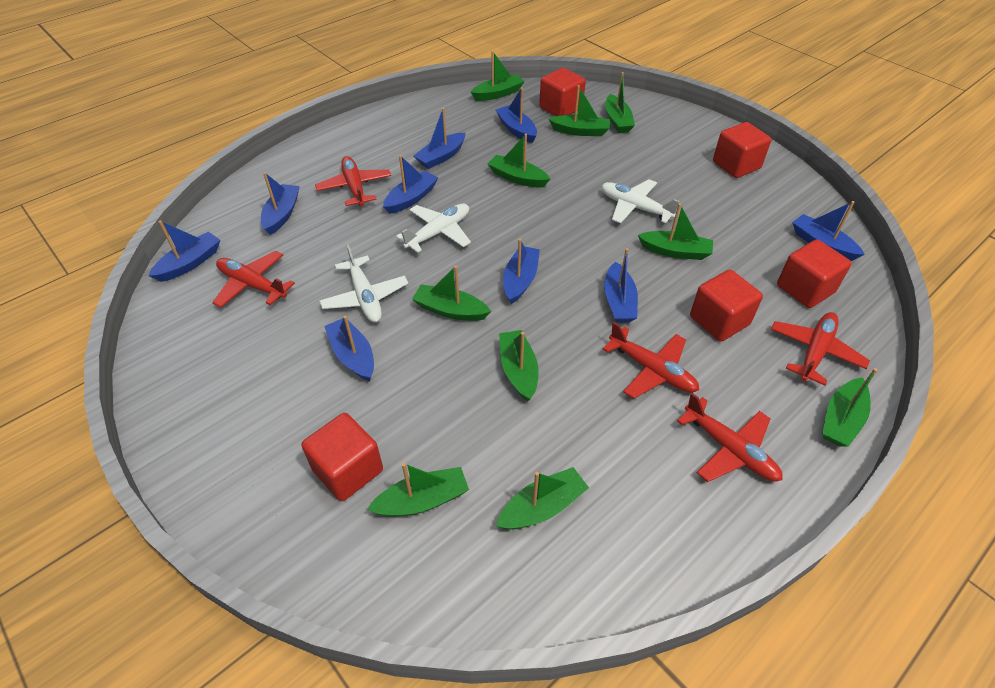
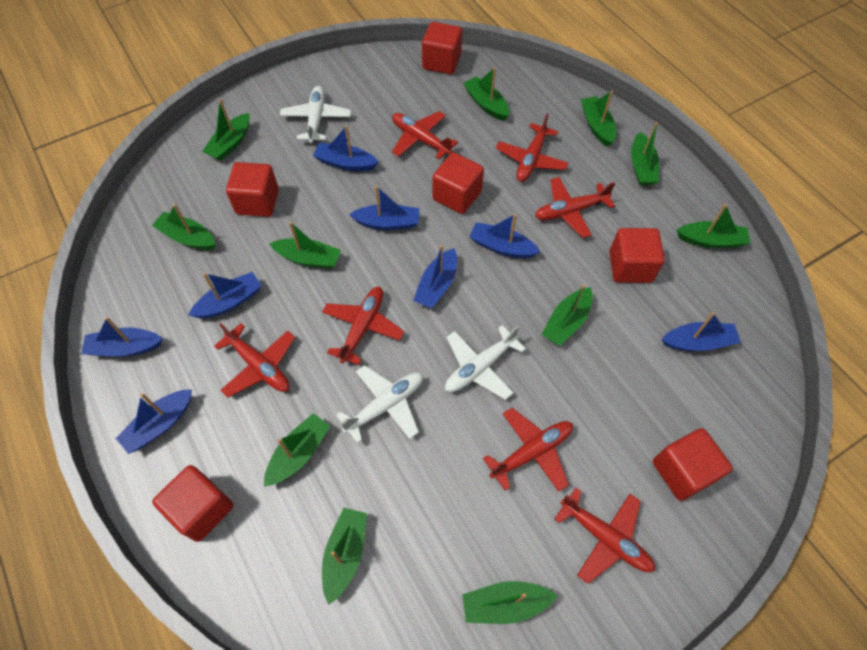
blue boat: [148,220,220,282] [261,172,300,235] [324,316,374,381] [383,155,438,214] [414,108,465,169] [496,87,537,143] [503,239,540,304] [604,248,638,322] [792,201,865,261] = 9 -> [81,317,163,357] [116,389,192,454] [188,272,261,318] [313,125,379,171] [349,186,419,230] [413,245,457,308] [469,213,540,258] [661,312,741,351] = 8
green boat: [367,463,469,517] [412,266,491,321] [470,51,525,101] [488,134,550,188] [496,467,589,530] [499,330,539,402] [549,85,610,136] [605,72,635,133] [638,203,713,260] [822,368,878,447] = 10 -> [152,204,216,250] [202,99,250,161] [264,413,330,487] [269,222,341,269] [322,508,367,605] [462,581,558,624] [463,67,509,121] [542,284,593,346] [581,91,616,147] [631,122,659,185] [677,204,750,248] = 11
red cube: [301,413,383,501] [539,68,586,116] [690,270,763,341] [713,122,771,178] [777,239,852,308] = 5 -> [152,465,234,542] [226,162,279,217] [422,22,462,74] [433,152,484,214] [609,228,665,283] [653,428,733,501] = 6
red plane: [212,251,295,308] [315,156,391,206] [603,322,699,399] [677,393,783,482] [771,312,870,385] = 5 -> [214,323,295,397] [322,287,404,365] [392,111,458,159] [483,408,573,492] [496,114,569,182] [535,177,615,238] [554,488,655,584] = 7

